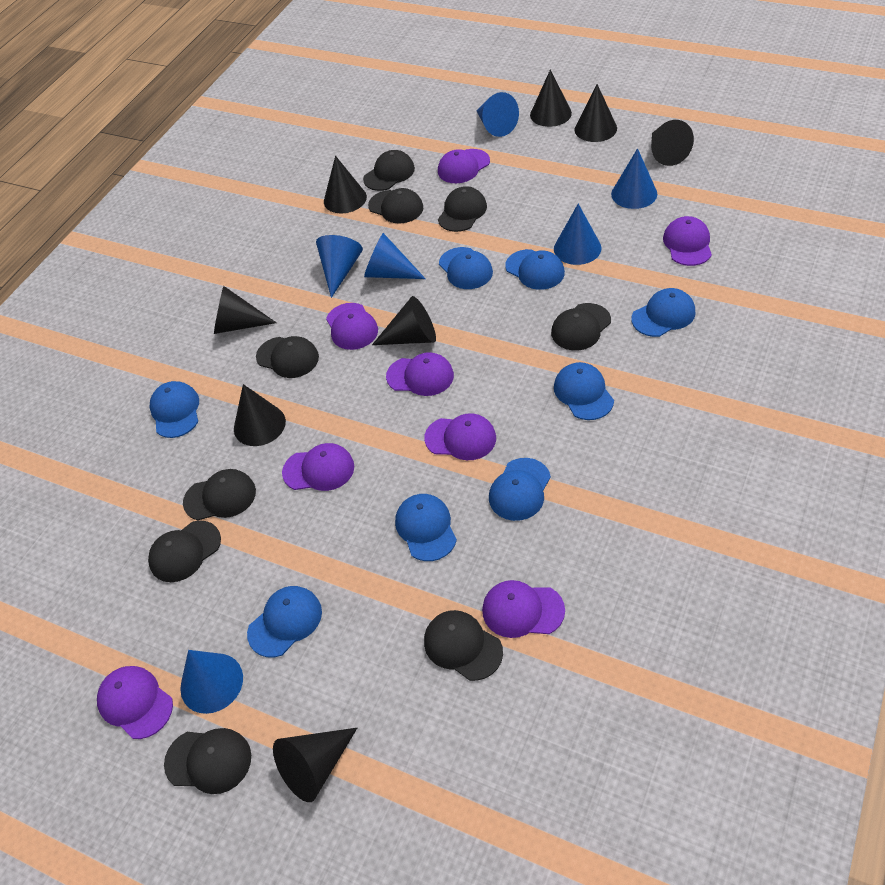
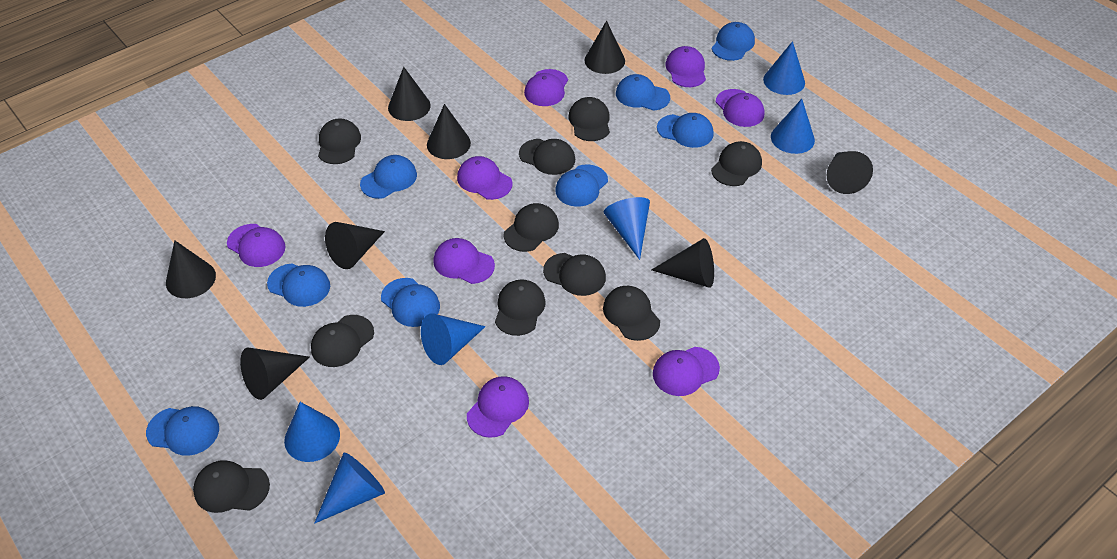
black cap: [148,520,221,582] [164,728,251,794] [183,469,256,520] [256,336,319,378] [363,150,415,191] [368,188,423,224] [424,610,503,681] [438,186,487,232] [551,303,611,350] = 9 -> [193,460,270,513] [311,315,374,367] [318,118,361,164] [495,279,546,336] [504,203,559,252] [519,139,575,175] [543,253,606,296] [569,97,610,141] [603,286,660,341] [711,141,762,186] = 10

